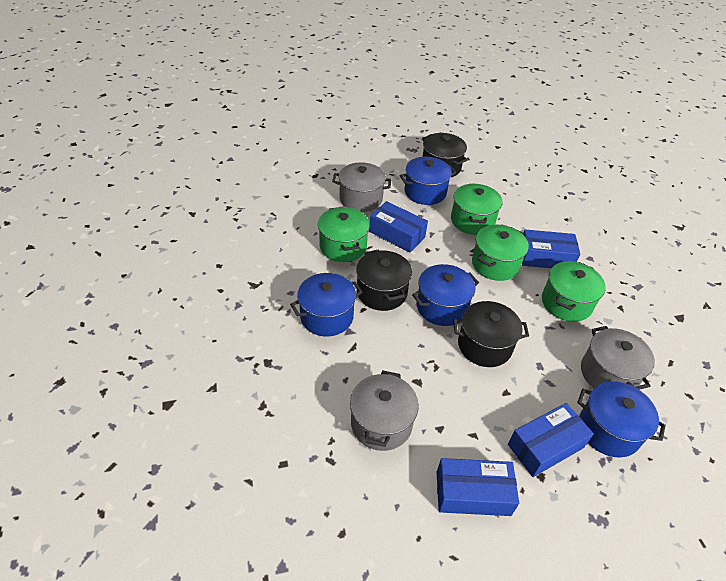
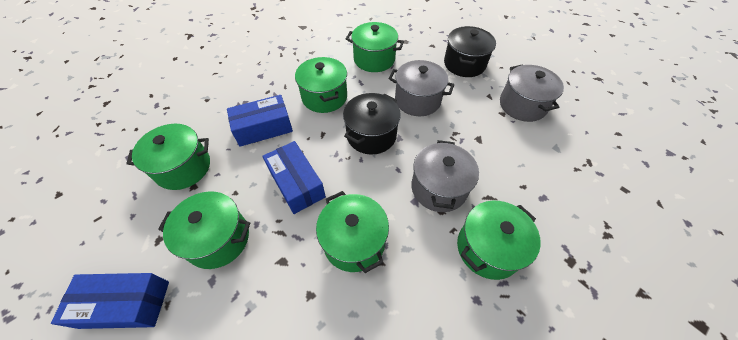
black pot: [356,250,412,311] [422,133,468,177] [453,301,529,367] = 3 -> [343,93,401,155] [444,26,496,77] = 2
blue box: [369,201,428,252] [436,458,519,516] [508,403,594,477] [522,230,580,268] = 4 -> [51,273,169,329] [227,95,293,147] [263,141,326,214] = 3
blue pot: [290,273,362,337] [400,157,456,205] [412,264,479,326] [577,381,666,457] = 4 -> none = 0
green pot: [318,207,370,262] [451,184,502,235] [472,225,529,281] [542,261,606,322] = 4 -> [126,124,210,190] [158,191,250,269] [295,57,347,113] [316,191,389,273] [346,22,404,72] [457,201,541,280] = 6

